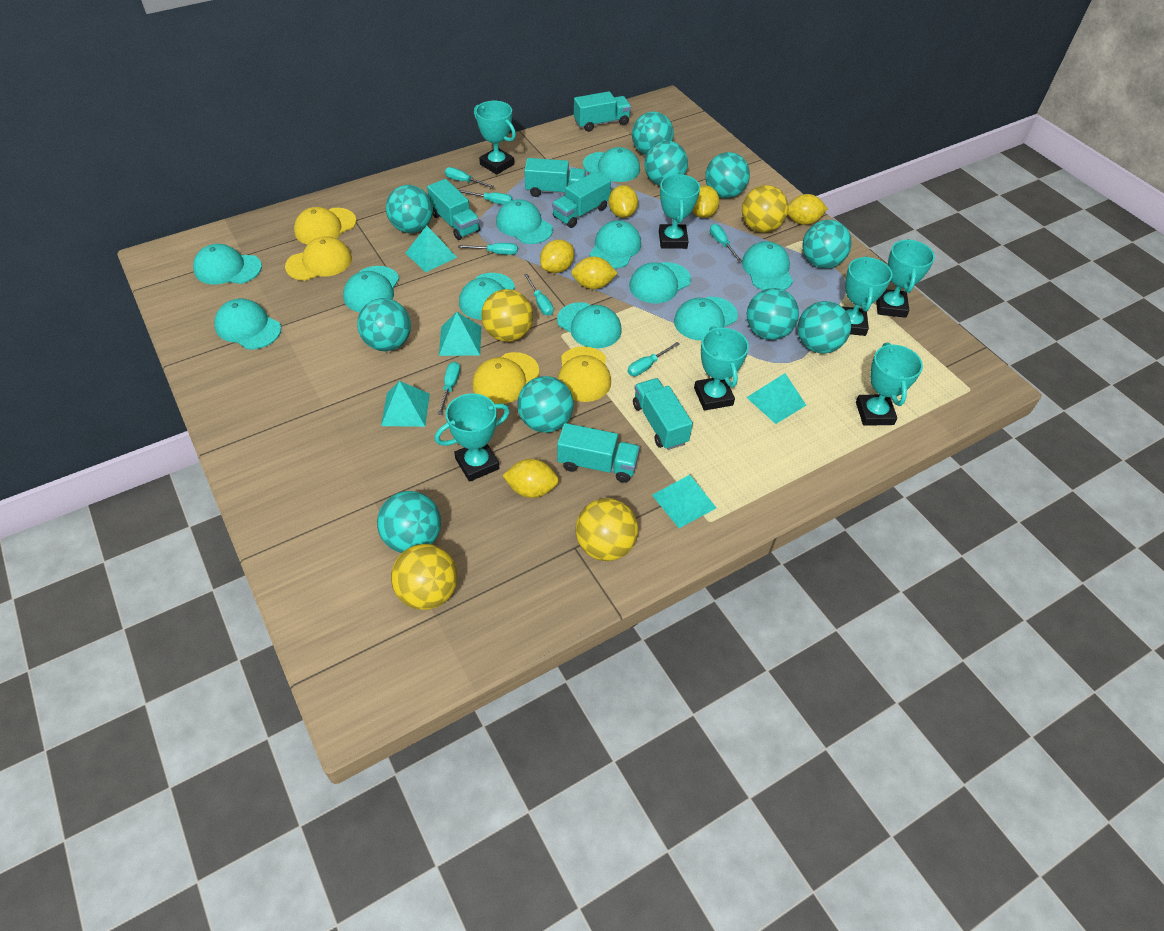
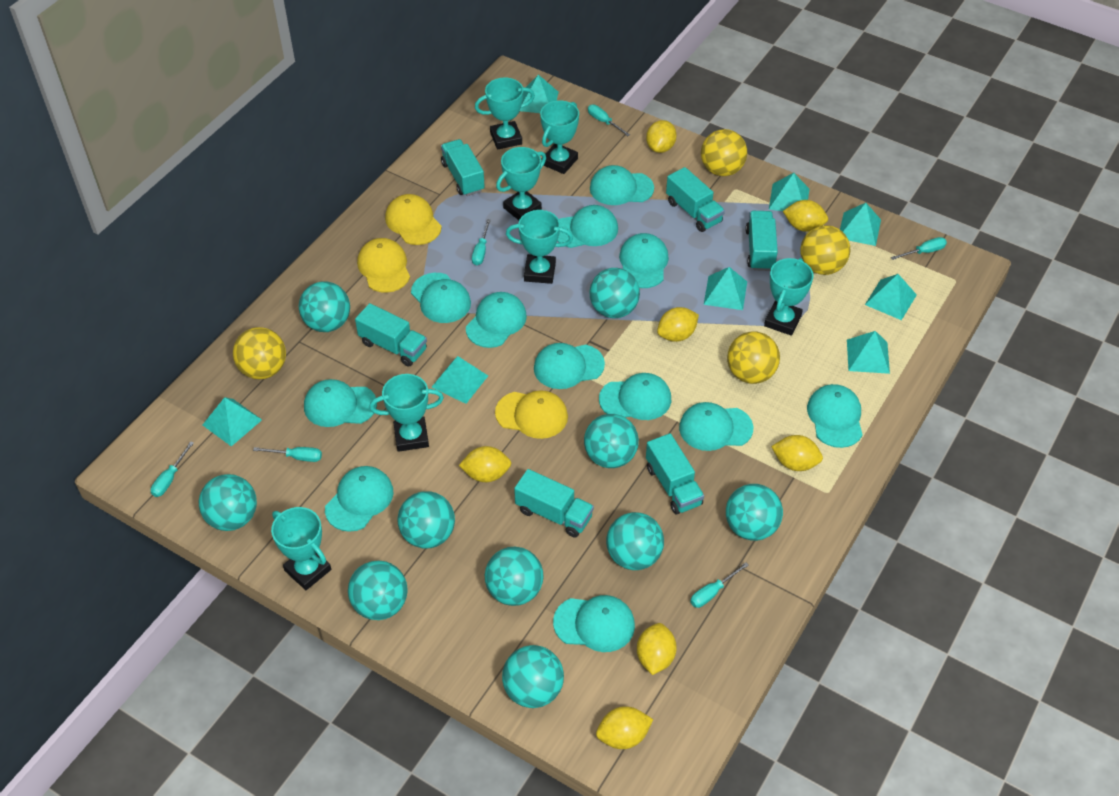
turquoise cap: [193,244,262,284] [214,299,281,349] [343,266,399,312] [459,273,515,320] [496,199,553,244] [557,302,622,348] [583,147,640,182] [589,220,641,269] [629,262,691,303] [674,297,738,341] [742,241,793,290] = 11 -> [304,379,377,427] [325,466,393,532] [411,273,471,323] [466,292,527,348] [534,343,605,389] [553,595,635,652] [557,205,618,248] [590,165,654,205] [599,373,671,420] [619,233,669,288] [679,402,753,451] [807,384,863,448] = 12
turquoise pyramid: [381,381,430,427] [406,226,457,272] [439,312,481,356] [652,475,716,528] [746,373,806,424] = 5 -> [203,397,262,446] [432,356,488,404] [520,75,559,113] [704,267,747,310] [769,173,809,211] [840,203,881,246] [847,331,890,374] [865,274,917,320] = 8
turquoise screwdriver: [437,362,460,415] [445,167,494,188] [458,243,518,255] [459,190,512,205] [524,274,553,316] [628,342,680,376] [710,224,742,262] = 7 -> [151,441,194,497] [253,447,322,462] [472,219,491,265] [588,105,630,136] [690,562,749,608] [891,237,947,260] = 6
yellow cap: [285,236,352,281] [294,207,357,245] [472,352,539,404] [558,346,611,402] = 4 -> [357,238,410,293] [385,194,442,245] [495,390,568,439] = 3
yellow lemon: [502,459,559,498] [540,240,574,273] [571,257,618,289] [609,185,638,218] [692,185,719,218] [788,194,828,225] = 6 -> [459,446,511,482] [596,706,653,749] [637,623,677,675] [646,120,677,153] [657,307,699,342] [771,435,823,471] [783,200,828,232] = 7

